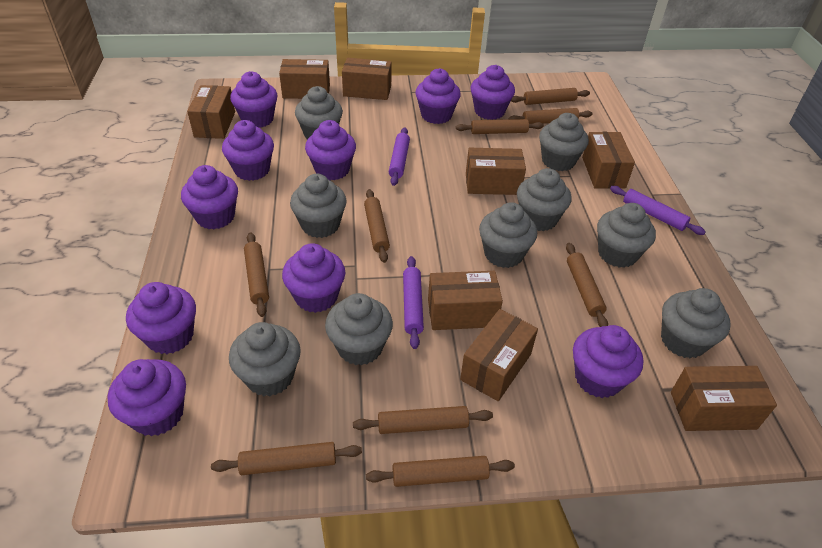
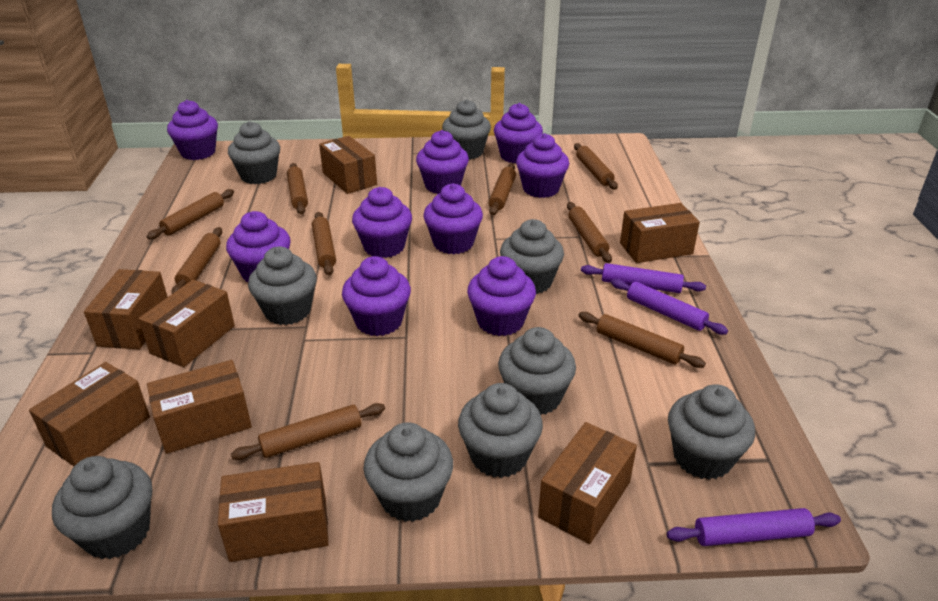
purple cupcake: [107,359,186,436] [126,282,196,354] [181,165,238,229] [222,120,274,181] [230,71,278,128] [282,243,345,313] [305,120,356,180] [416,68,461,124] [470,65,515,120] [573,325,643,398] = 10 -> [167,100,218,160] [226,211,291,282] [342,256,411,336] [352,187,412,258] [416,130,469,194] [423,183,483,254] [467,256,536,336] [494,103,543,163] [516,133,569,198] = 9

